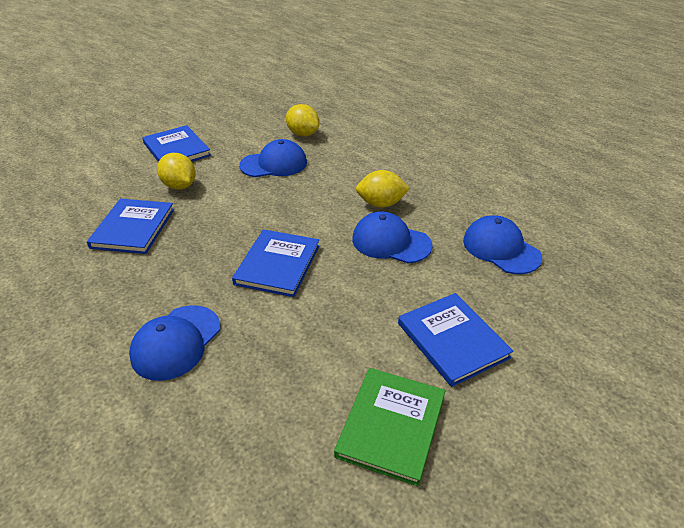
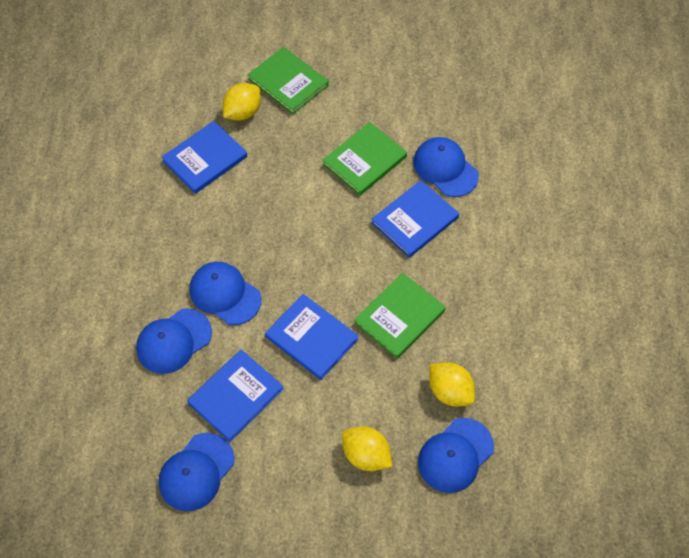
blue cap: [129,305,220,381] [239,139,307,177] [352,212,433,264] [463,215,542,274] = 4 -> [136,309,212,374] [159,433,234,511] [190,262,261,325] [413,137,479,197] [418,418,494,493] = 5
green book: [334,368,445,487] = 1 -> [248,47,329,115] [323,122,407,196] [354,273,446,359] = 3

